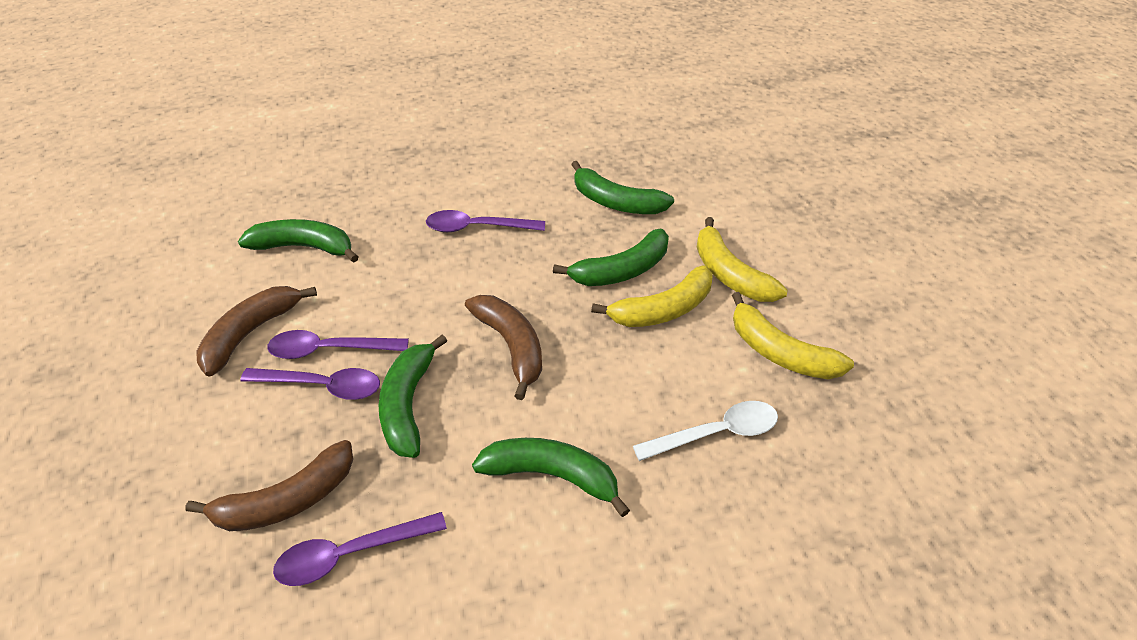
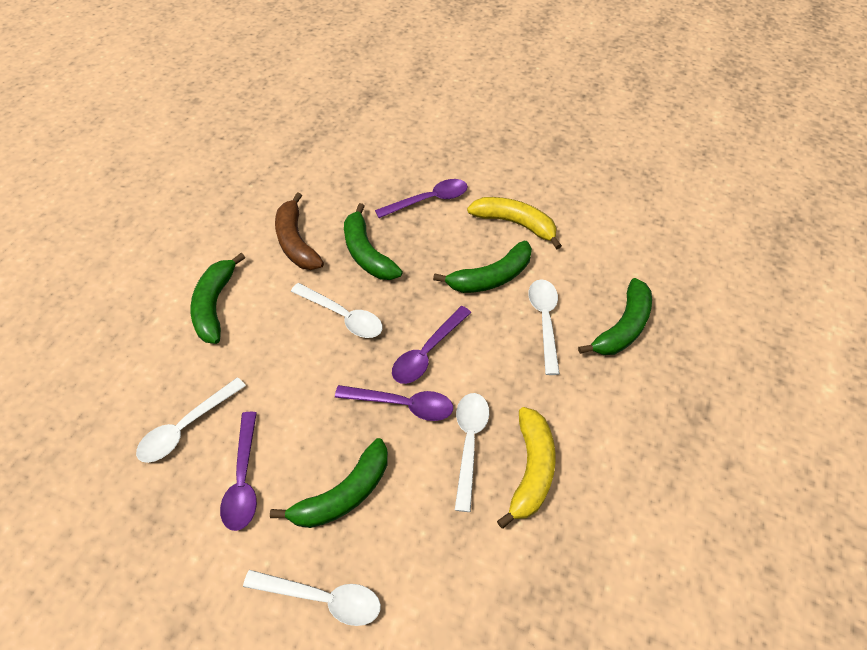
brown banana: [185,440,353,531] [196,286,317,377] [465,295,542,400] = 3 -> [275,192,324,270] = 1
white spoon: [633,401,778,461] = 1 -> [136,377,246,463] [243,570,381,626] [291,283,383,338] [455,393,489,512] [528,279,560,375] = 5
yellow banana: [591,265,713,327] [697,217,787,302] [732,292,854,379] = 3 -> [467,197,562,249] [497,407,555,528] = 2

